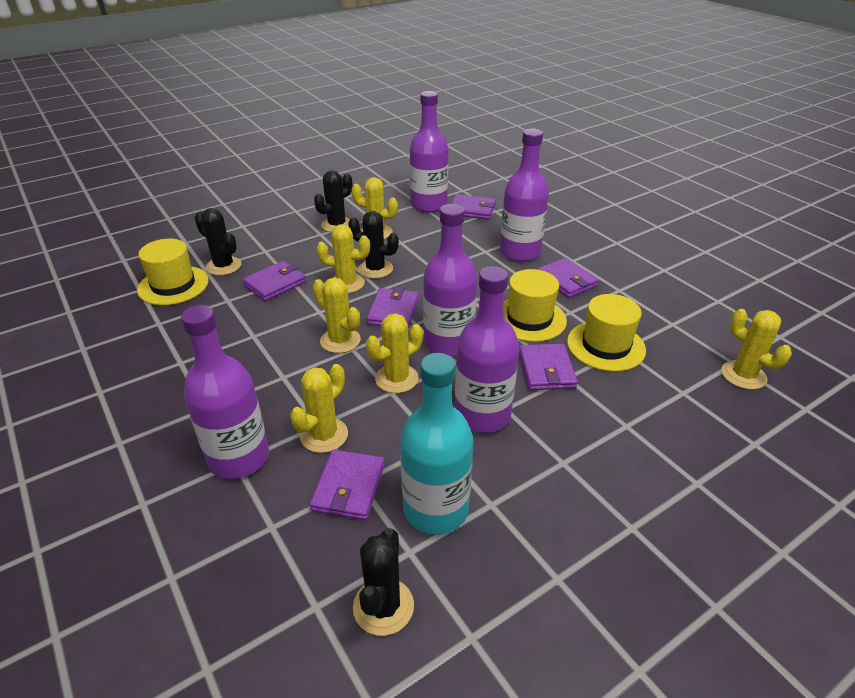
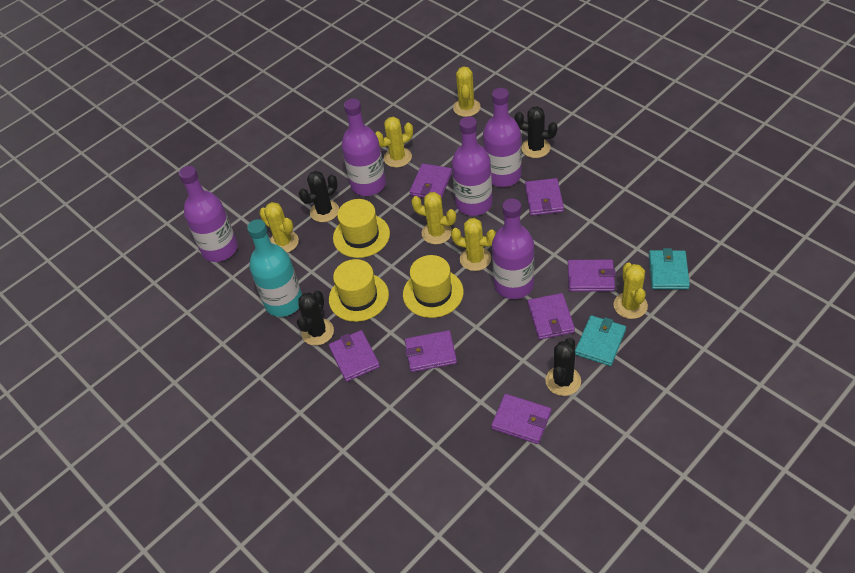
purple wallet: [243,261,307,301] [310,450,385,520] [367,287,419,329] [451,194,496,220] [519,343,578,390] [537,258,599,298] = 6 -> [329,330,380,382] [405,330,457,372] [410,163,452,199] [491,394,551,444] [525,178,564,216] [528,293,575,340] [568,259,616,292] = 7
turquoise wallet: none = 0 -> [575,315,626,366] [649,248,690,290] = 2

